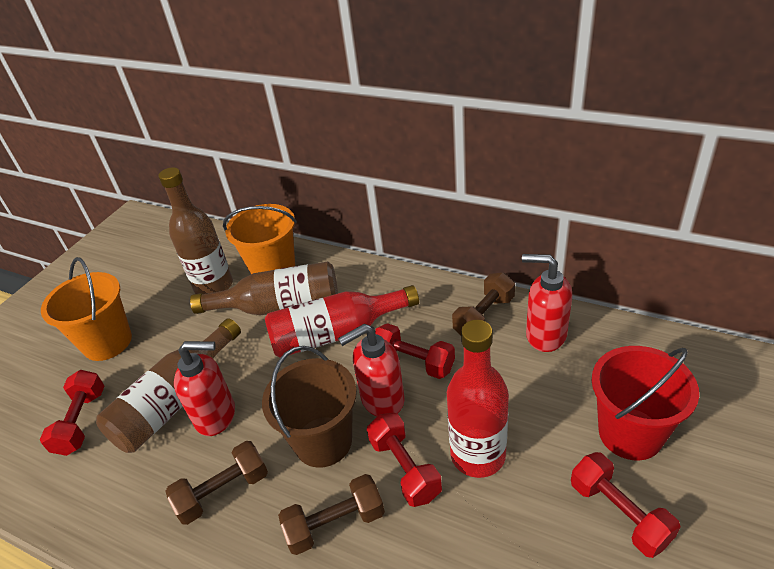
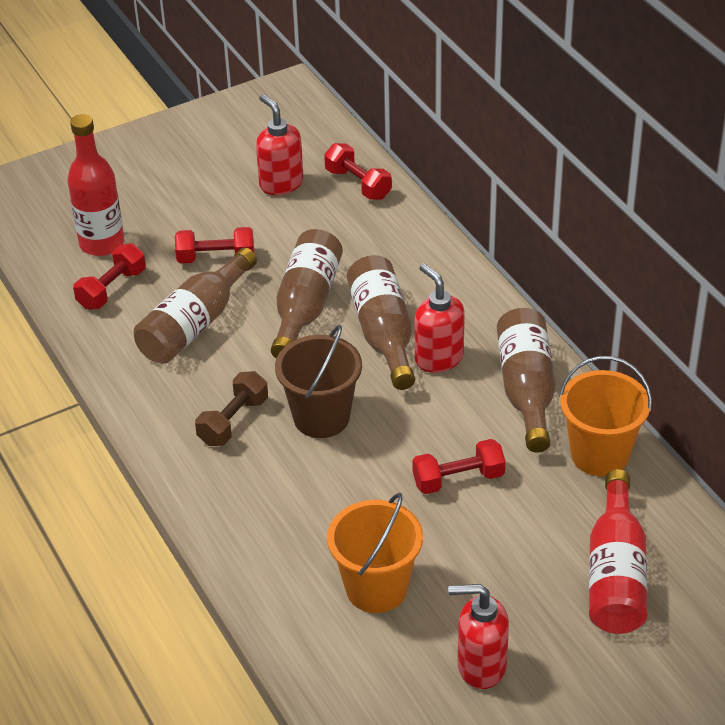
brown bottle: [96,318,241,453] [158,167,233,294] [190,262,338,316] = 3 -> [133,247,257,364] [271,229,343,358] [347,255,415,390] [497,308,556,453] = 4
brown dumbbell: [165,441,268,525] [278,474,385,555] [452,273,515,335] = 3 -> [195,371,268,446] = 1
red bucket: [592,346,699,461] = 1 -> none = 0

